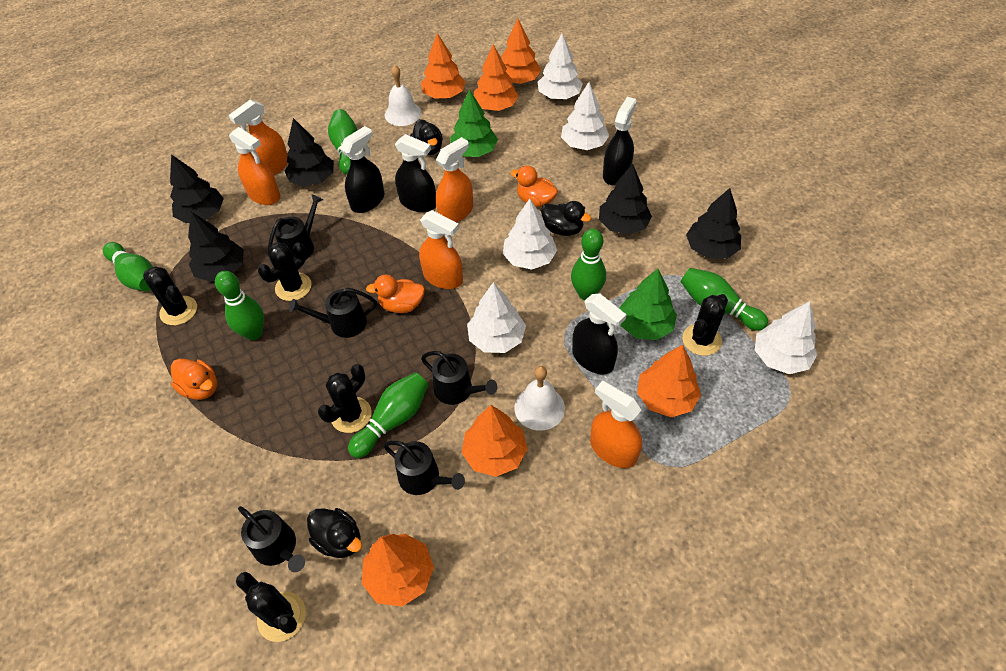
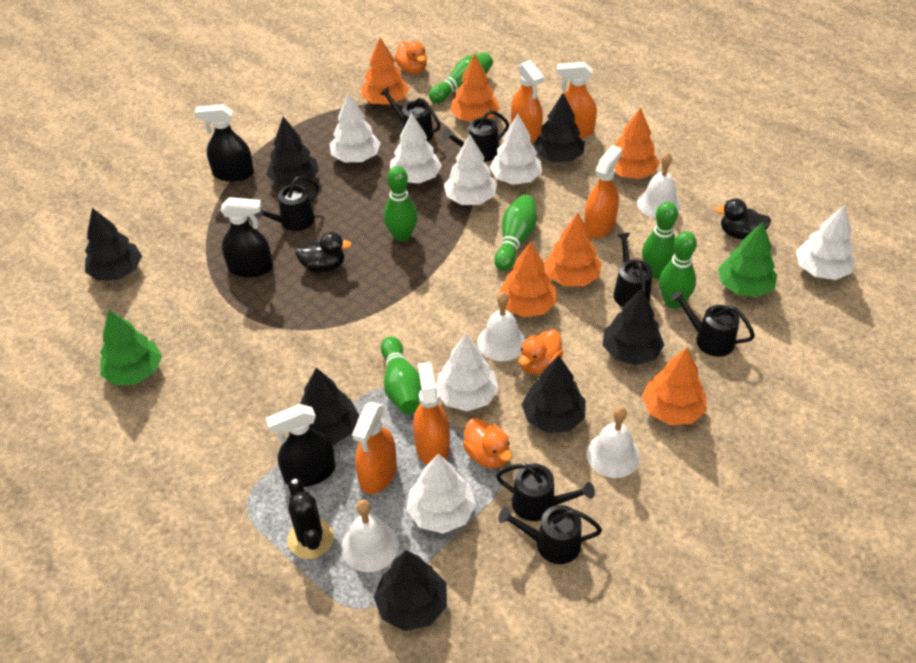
black cactus: [143,266,197,325] [236,572,306,642] [258,242,311,301] [318,364,372,433] [682,294,728,356] = 5 -> [287,479,334,559] = 1
black duck: [307,508,362,558] [410,119,443,155] [541,201,591,236] = 3 -> [295,232,352,273] [715,199,771,240] = 2
black spray bottle: [340,126,384,213] [395,134,436,212] [572,293,627,374] [603,97,637,186] = 4 -> [194,104,254,182] [220,197,273,278] [265,404,336,487] = 3
black tree: [170,154,224,223] [188,212,244,282] [285,118,334,187] [599,164,652,235] [686,188,741,259] = 5 -> [85,208,142,281] [266,117,319,186] [300,368,359,445] [374,550,447,631] [521,355,586,433] [533,93,585,162] [603,288,664,365] = 7
black watering can: [238,506,305,572] [268,194,323,259] [289,288,377,338] [383,441,465,495] [421,351,497,405] = 5 -> [254,176,319,231] [380,87,440,142] [442,110,509,162] [496,463,595,521] [498,505,602,564] [613,233,652,307] [671,290,755,357] = 7
white bell: [385,65,421,126] [515,366,565,431] = 2 -> [342,500,398,572] [477,292,526,361] [586,406,640,478] [637,152,681,218] = 4
white tree: [467,282,526,353] [503,199,557,270] [538,34,583,99] [561,82,609,150] [755,301,818,374] = 5 -> [330,93,381,162] [390,113,442,184] [407,454,476,534] [436,334,499,411] [444,134,497,205] [490,114,542,185] [796,205,855,280] = 7

